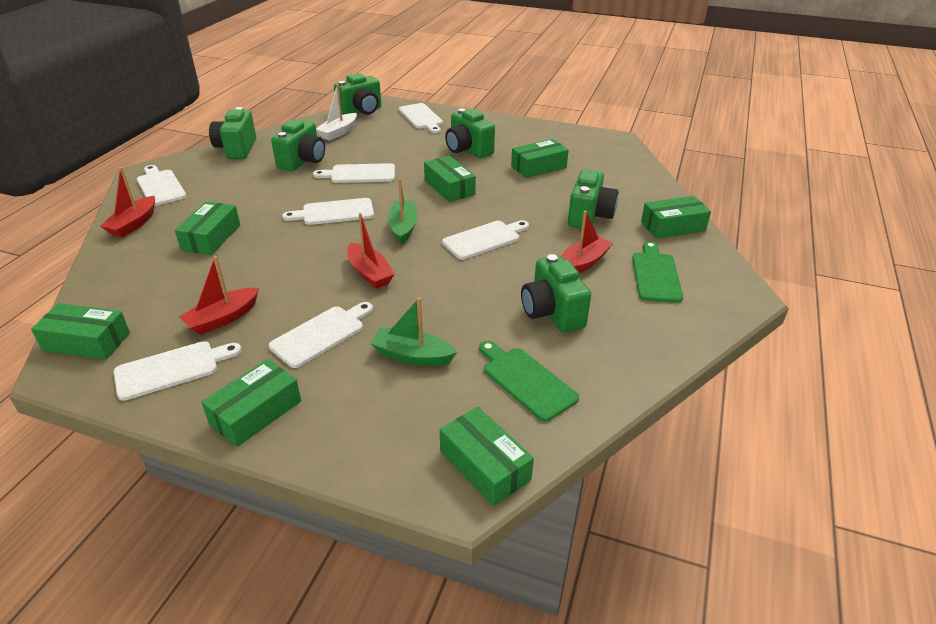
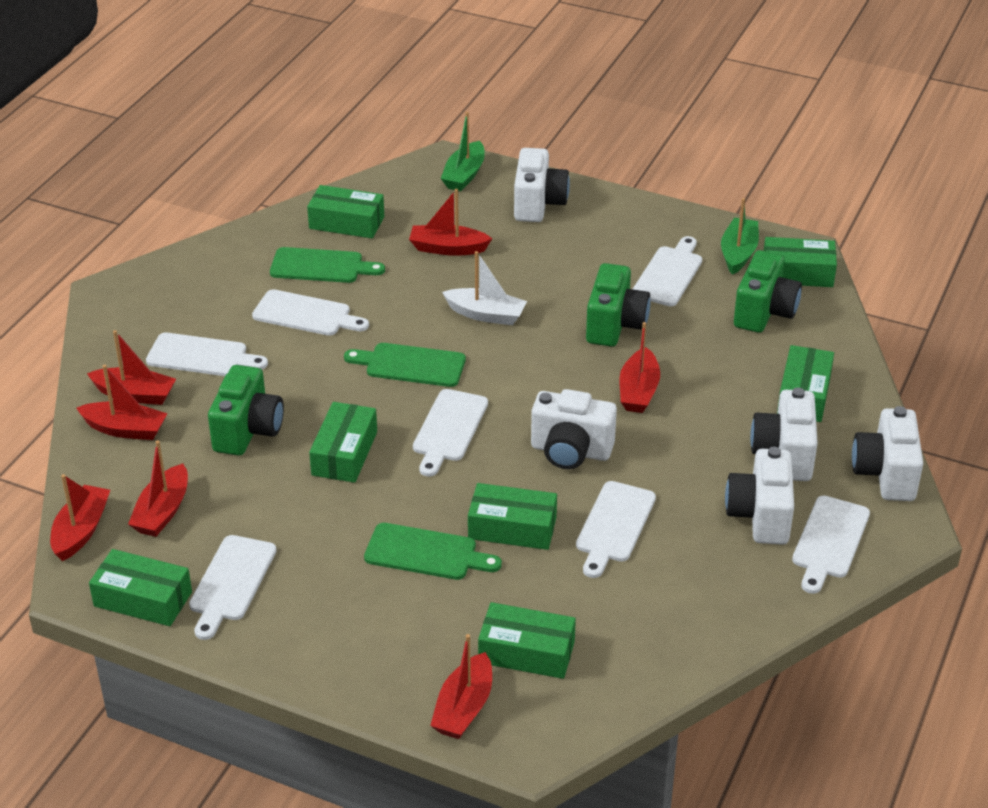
green camera: [209,107,256,159] [271,120,325,171] [334,73,381,115] [445,108,495,158] [521,254,591,333] [568,169,618,229] = 6 -> [208,365,284,456] [586,263,650,347] [734,250,802,333] = 3
green cutting board: [479,341,579,422] [632,241,683,303] = 2 -> [270,247,385,283] [344,343,466,387] [364,523,502,580] = 3
red boat: [100,167,155,237] [179,256,259,335] [347,213,395,289] [561,211,613,273] = 4 -> [50,474,110,561] [76,365,168,440] [87,330,176,405] [128,440,188,537] [409,189,492,256] [430,634,492,739] [619,322,660,413] = 7
white camera: none = 0 -> [514,148,570,222] [531,389,617,469] [725,447,794,545] [750,388,818,481] [852,406,923,501] = 5

